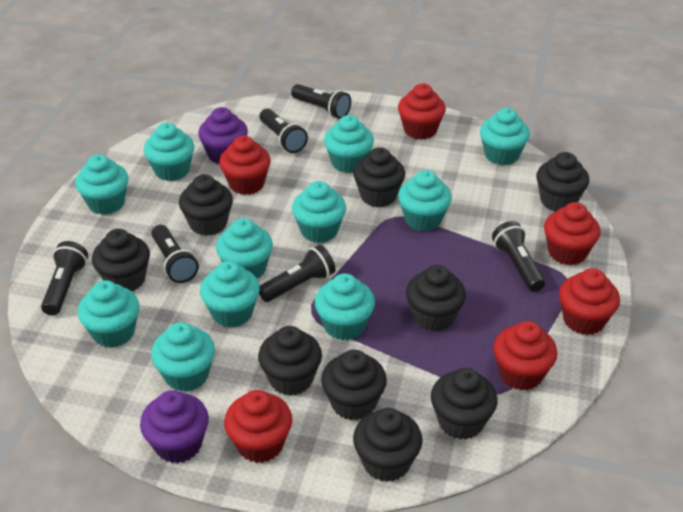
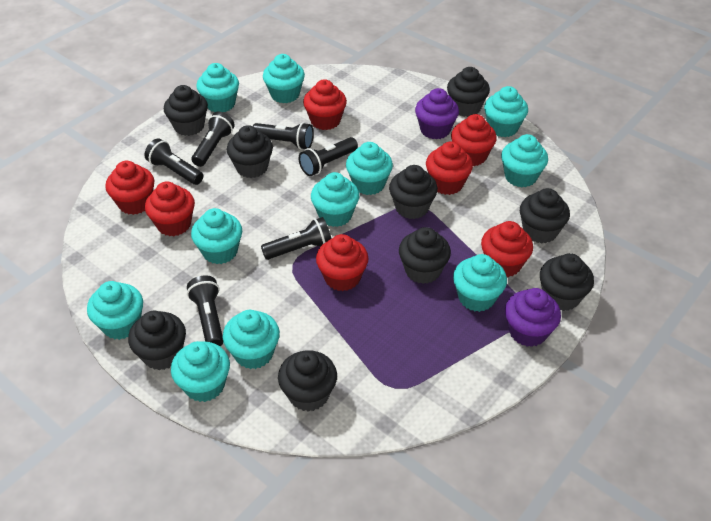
red cupcake: [219,136,271,195] [224,390,292,463] [398,84,446,140] [493,321,557,390] [544,202,601,265] [559,268,620,335] = 6 -> [105,161,154,215] [145,181,195,236] [303,79,347,130] [316,234,368,291] [426,141,473,195] [451,114,497,166] [481,221,533,277] = 7

